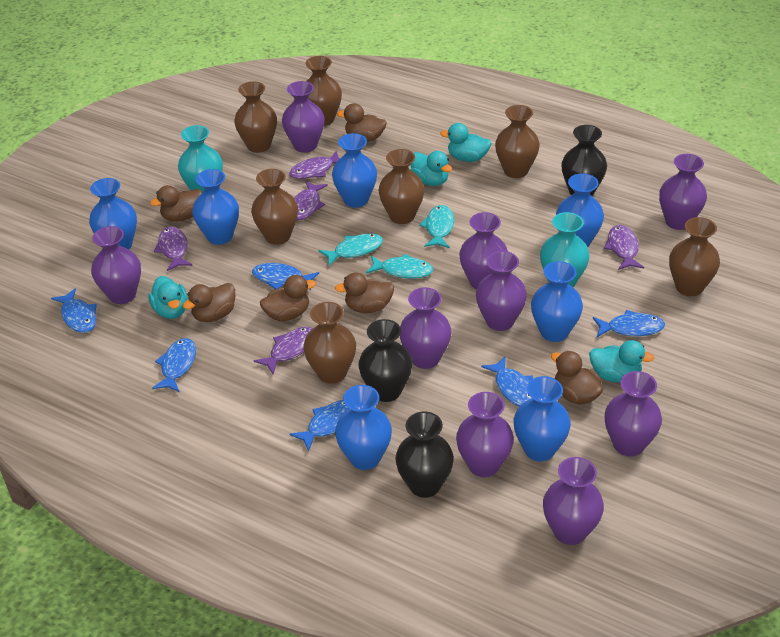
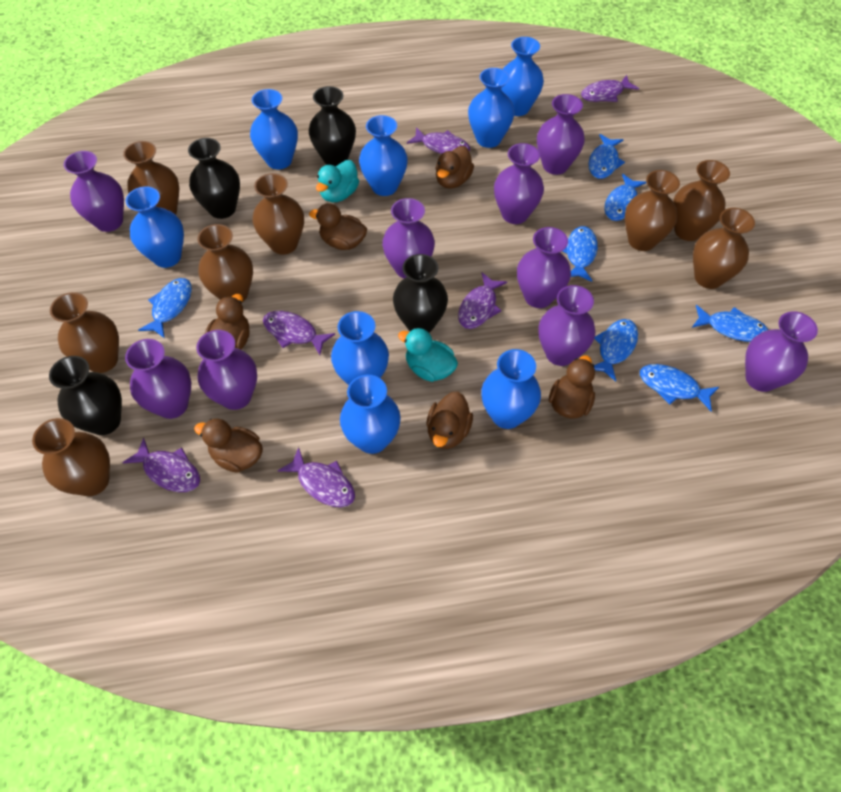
black vase: [358,319,412,402] [395,412,454,498] [561,125,607,196] = 3 -> [49,356,122,435] [188,138,240,219] [309,86,356,166] [393,254,448,332] = 4
blue fish: [51,288,97,333] [152,338,196,392] [252,263,319,290] [290,400,349,451] [481,356,533,407] [593,310,665,337] = 6 -> [138,278,192,338] [562,226,598,282] [588,134,625,179] [594,319,638,381] [604,174,647,221] [640,364,719,411] [692,305,768,342] = 7
blue vase: [89,178,137,249] [192,169,239,245] [332,133,377,208] [335,385,392,470] [514,376,571,462] [531,261,583,342] [556,173,604,247] = 7 -> [126,187,184,268] [250,89,298,169] [331,311,389,385] [340,375,401,454] [359,115,408,196] [468,68,515,148] [481,349,541,429] [501,37,544,116] = 8
brown vase: [234,81,277,153] [251,169,298,245] [303,302,356,384] [305,56,342,126] [378,149,425,224] [495,105,540,178] [669,217,720,296] = 7 -> [32,418,110,496] [50,292,119,373] [123,141,179,215] [197,224,253,302] [253,173,304,255] [625,170,680,251] [673,160,730,241] [693,208,755,289] = 8
purple fish: [154,227,193,271] [254,327,313,374] [289,150,340,179] [294,181,328,220] [604,225,644,270] = 5 -> [122,438,200,492] [263,311,335,355] [277,447,355,507] [407,127,470,154] [458,272,507,329] [581,75,639,102] = 6
turquoise duck: [148,276,188,319] [410,151,452,186] [440,123,492,162] [589,340,654,383] = 4 -> [316,160,359,202] [398,328,458,382] = 2
turquoise fish: [318,234,383,266] [366,254,434,279] [419,205,454,248] = 3 -> none = 0
turquoise vase: [178,125,223,193] [540,212,590,287] = 2 -> none = 0

